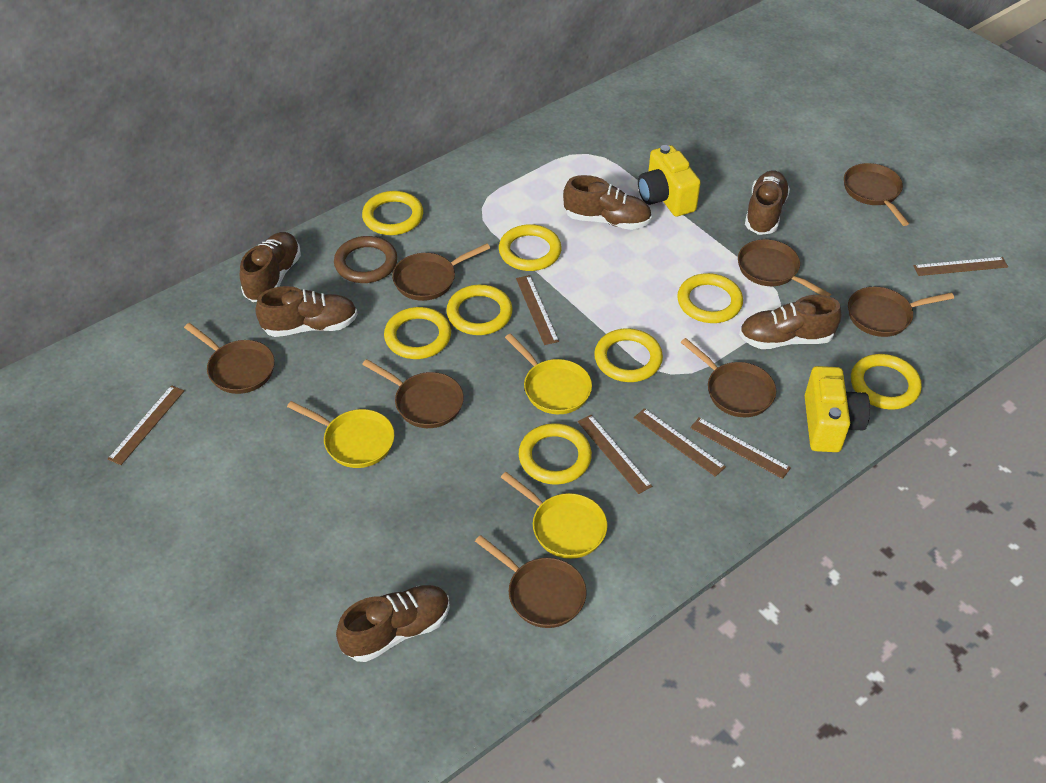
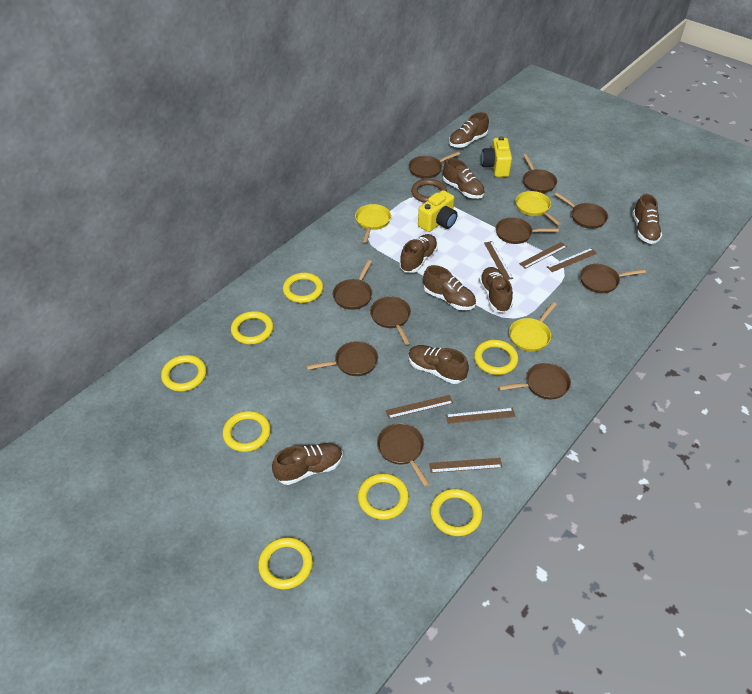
brown pan: [184,323,275,394] [362,359,464,428] [392,243,490,301] [475,535,587,628] [681,338,776,417] [738,239,831,297] [844,163,909,226] [848,287,954,337] = 8 -> [306,341,378,376] [333,260,372,310] [370,296,411,345] [377,423,430,487] [409,152,460,179] [496,217,559,244] [499,363,571,399] [523,154,557,193] [554,192,608,229] [580,264,646,293] = 10
brown shoe: [240,232,301,302] [255,286,358,337] [336,585,450,662] [563,175,652,230] [739,295,841,349] [745,171,790,235] = 6 -> [272,443,343,485] [399,234,438,273] [408,345,469,384] [423,265,476,310] [443,158,485,199] [449,112,489,148] [479,267,513,313] [632,194,662,244] = 8

